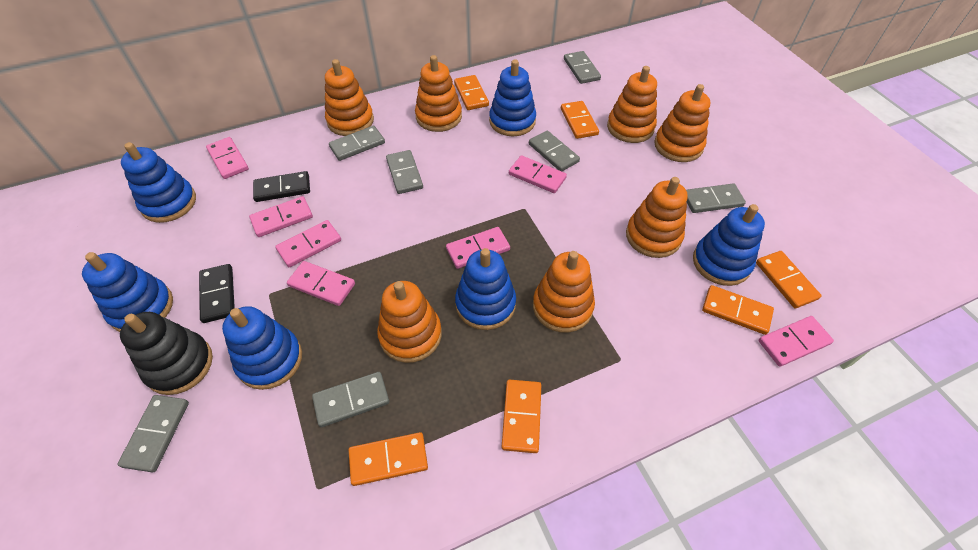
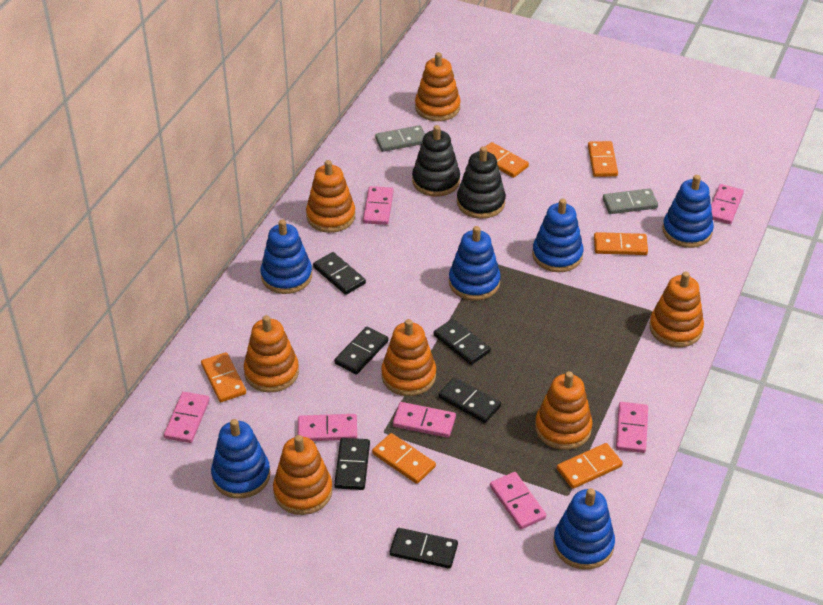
black domino: [199,264,235,323] [253,171,310,202] = 2 -> [313,252,366,295] [334,326,388,374] [334,438,370,490] [390,528,458,569] [434,319,491,365] [438,377,501,423] = 6
black stacking toy: [120,312,213,395] = 1 -> [412,125,460,197] [457,146,506,219] = 2
grey domino: [117,395,189,472] [312,372,389,427] [329,126,385,161] [386,150,423,194] [529,131,580,171] [564,51,601,84] [686,183,746,213] = 7 -> [375,125,425,152] [603,189,658,214] = 2

